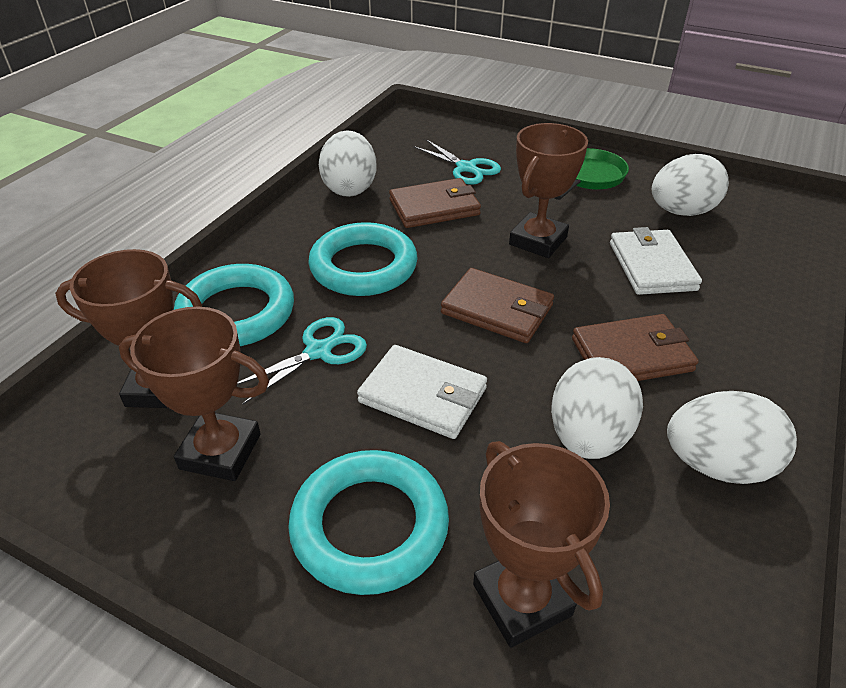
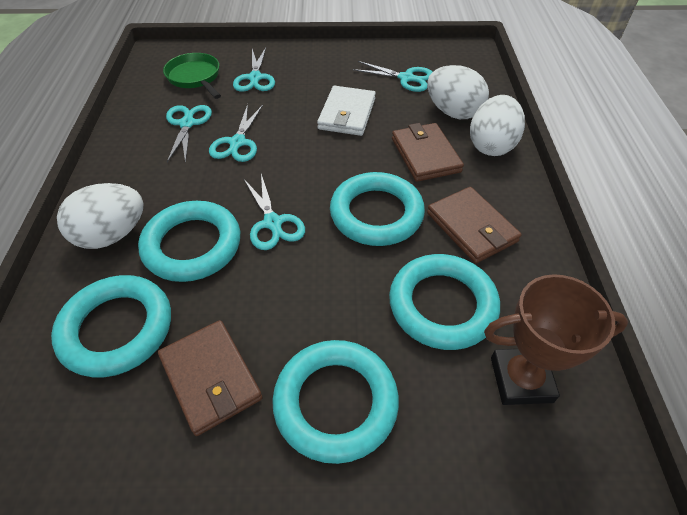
brown trophy: [55,249,202,408] [119,306,269,481] [473,441,610,648] [509,123,588,258] = 4 -> [484,274,628,405] = 1
turquoise ring: [174,264,294,346] [288,450,449,595] [308,222,418,296] = 3 -> [51,275,171,377] [138,201,240,282] [272,340,399,464] [330,172,425,246] [389,254,500,350] = 5
turquoise scissors: [237,317,367,405] [413,139,501,185] = 2 -> [166,105,212,163] [209,104,263,162] [233,48,275,92] [243,174,305,250] [353,61,432,92] = 5
white egg: [319,130,376,197] [551,357,643,459] [652,154,729,216] [667,391,797,484] = 4 -> [57,183,143,249] [427,65,489,119] [470,95,525,156] = 3
white wallet: [357,345,487,439] [610,227,702,295] = 2 -> [317,86,376,136] = 1

